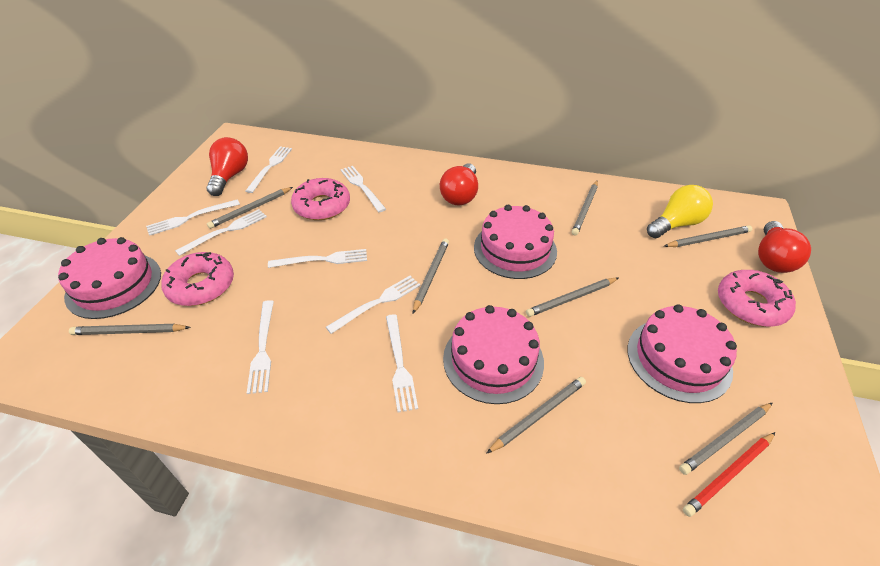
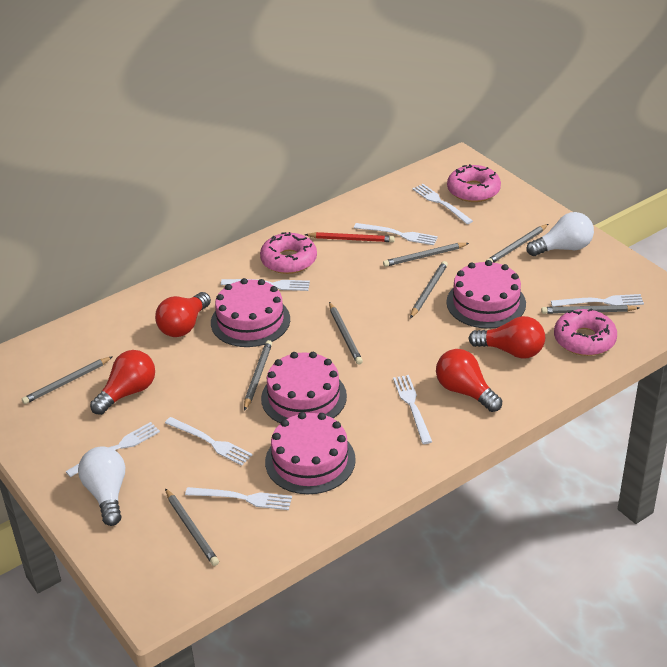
red light bulb: [206,137,248,196] [440,163,478,205] [758,221,811,273] = 3 -> [90,350,155,415] [155,292,211,337] [436,349,502,412] [468,316,545,359] = 4
white light bulb: none = 0 -> [78,446,125,526] [526,212,594,256] = 2
yellow light bulb: [647,185,713,238] = 1 -> none = 0

